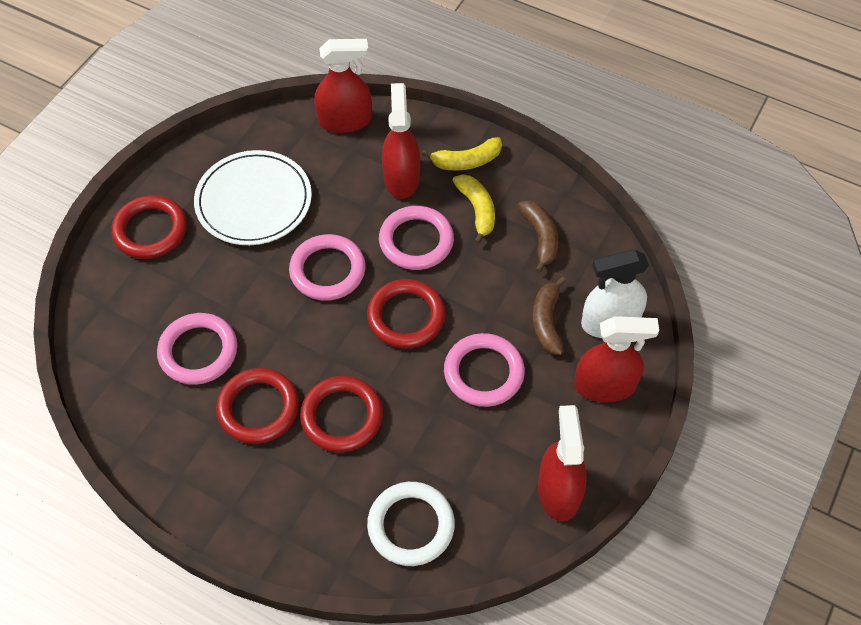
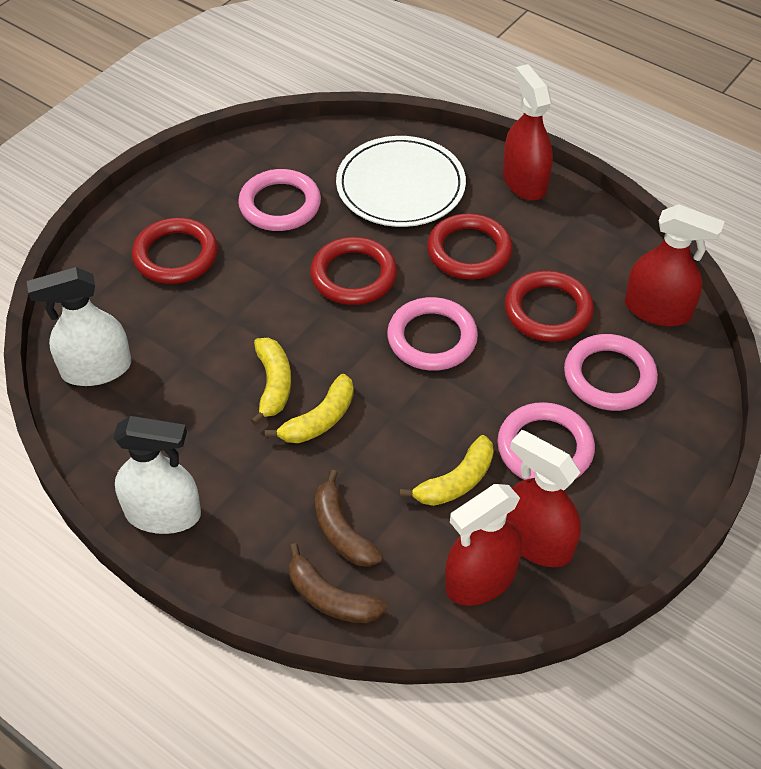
white ring: [367,482,455,566] = 1 -> none = 0
white spray bottle: [581,249,649,338] = 1 -> [27,267,131,386] [113,416,201,534] = 2
yellow banana: [422,137,502,171] [452,174,495,244] = 2 -> [251,338,291,425] [265,374,354,443] [400,435,494,506] = 3

